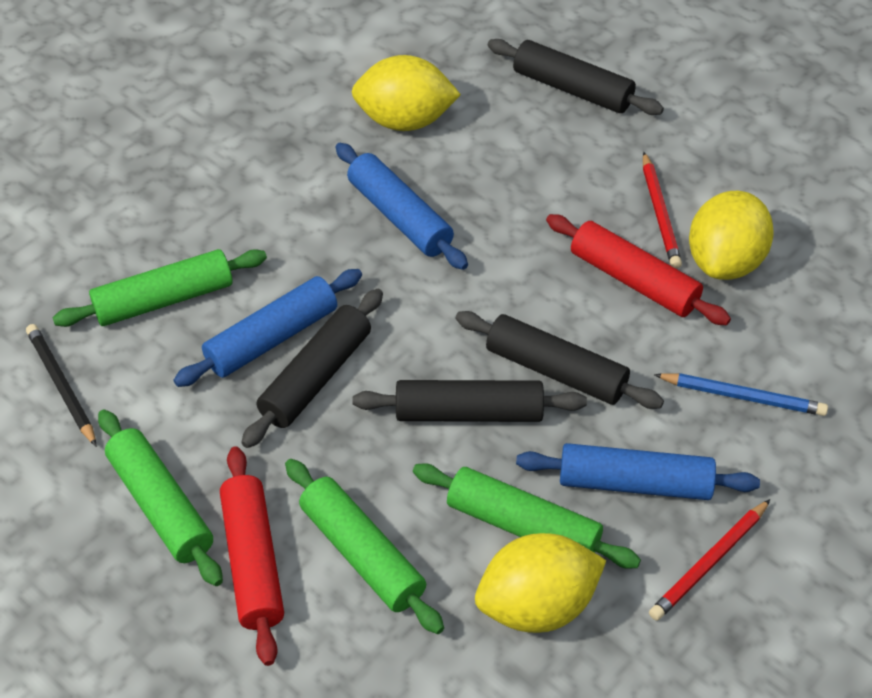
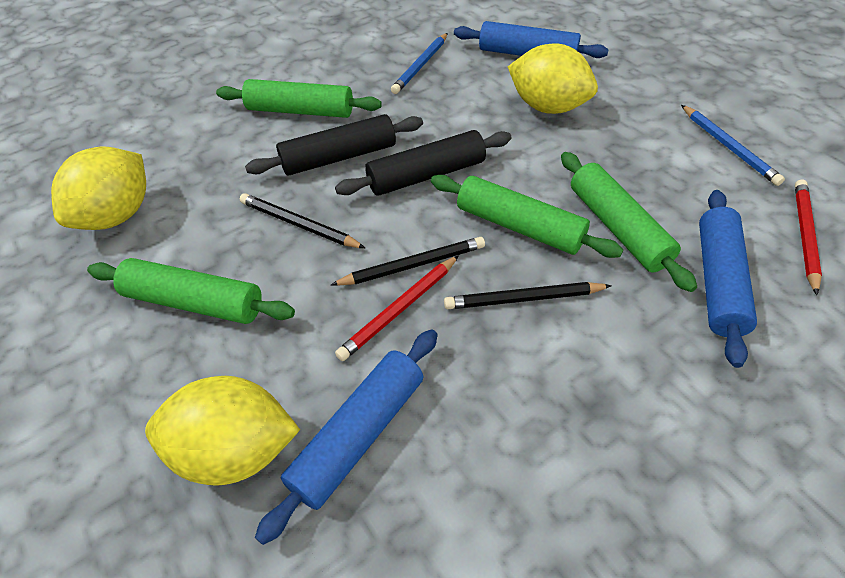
black pencil: [26,324,96,446] = 1 -> [240,193,365,248] [331,237,485,286] [444,282,612,309] = 3
black rolling pin: [241,289,383,448] [353,380,587,422] [456,311,664,409] [488,39,664,115] = 4 -> [245,114,423,176] [335,130,512,196] = 2
blue pencil: [654,373,828,416] = 1 -> [391,33,448,94] [681,105,785,186] = 2
red rolling pin: [220,446,284,666] [546,214,731,325] = 2 -> none = 0

